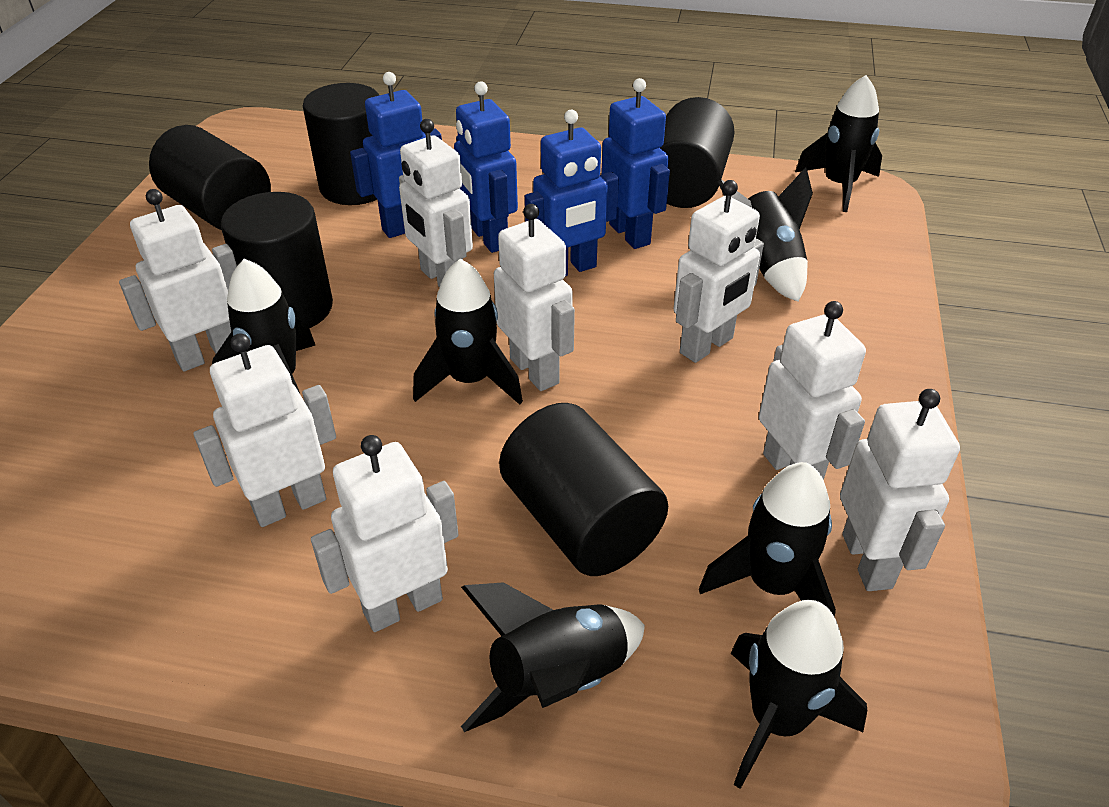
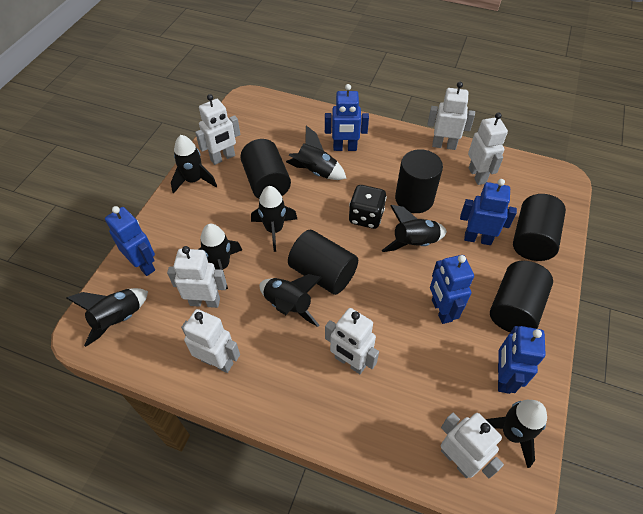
black dice: none = 0 -> [349,185,387,229] = 1
black rocket: [212,259,315,393] [413,259,523,405] [461,582,645,732] [699,462,836,617] [718,167,813,302] [731,600,867,789] [795,75,882,212] = 7 -> [66,288,148,347] [171,135,217,194] [198,224,242,289] [251,186,297,252] [260,274,322,327] [286,125,347,180] [382,205,447,252] [485,400,547,468] = 8
blue robot: [350,72,442,238] [454,81,518,253] [525,110,619,276] [601,78,670,249] = 4 -> [105,206,155,276] [325,84,369,151] [430,255,474,324] [460,179,517,245] [498,326,546,394] = 5
white robot: [119,189,237,371] [193,333,336,527] [311,435,459,632] [399,119,473,287] [494,204,575,391] [674,180,764,363] [759,301,866,480] [840,389,960,591] = 8 -> [167,246,227,308] [181,309,240,373] [195,94,240,165] [325,308,379,374] [428,82,475,150] [441,413,504,478] [468,113,508,185] = 7

